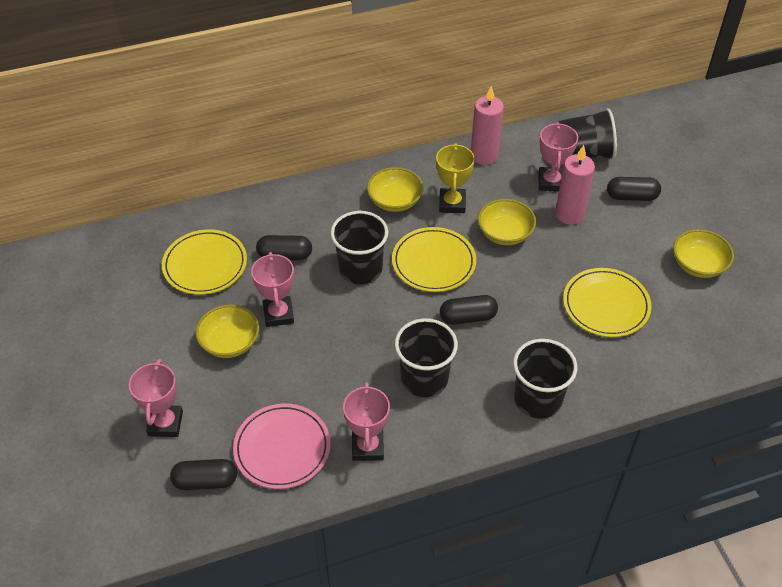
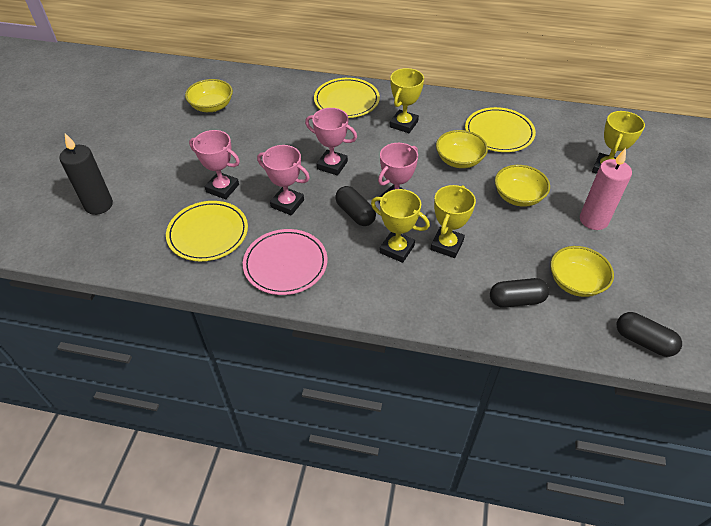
black candle: none = 0 -> [59,133,113,215] = 1
black capsule: [170,459,237,490] [256,235,312,260] [440,295,498,325] [607,177,661,201] = 4 -> [335,186,376,226] [490,278,549,308] [617,312,682,357] = 3
black cup: [330,211,388,285] [395,318,458,397] [513,339,577,419] [559,108,617,160] = 4 -> none = 0
pink candle: [471,86,504,165] [555,145,595,225] = 2 -> [580,148,632,230] = 1
yellow trophy: [436,143,475,213] = 1 -> [371,189,430,263] [390,68,424,133] [430,185,476,258] [592,111,645,174] = 4

